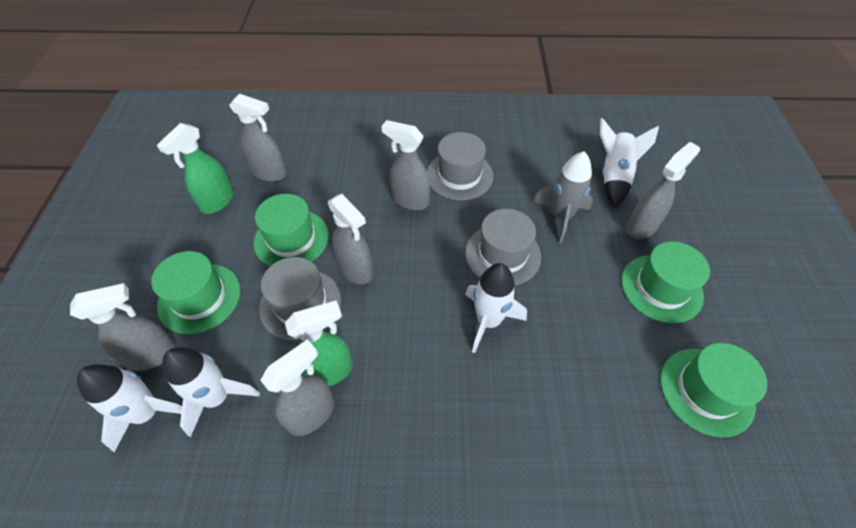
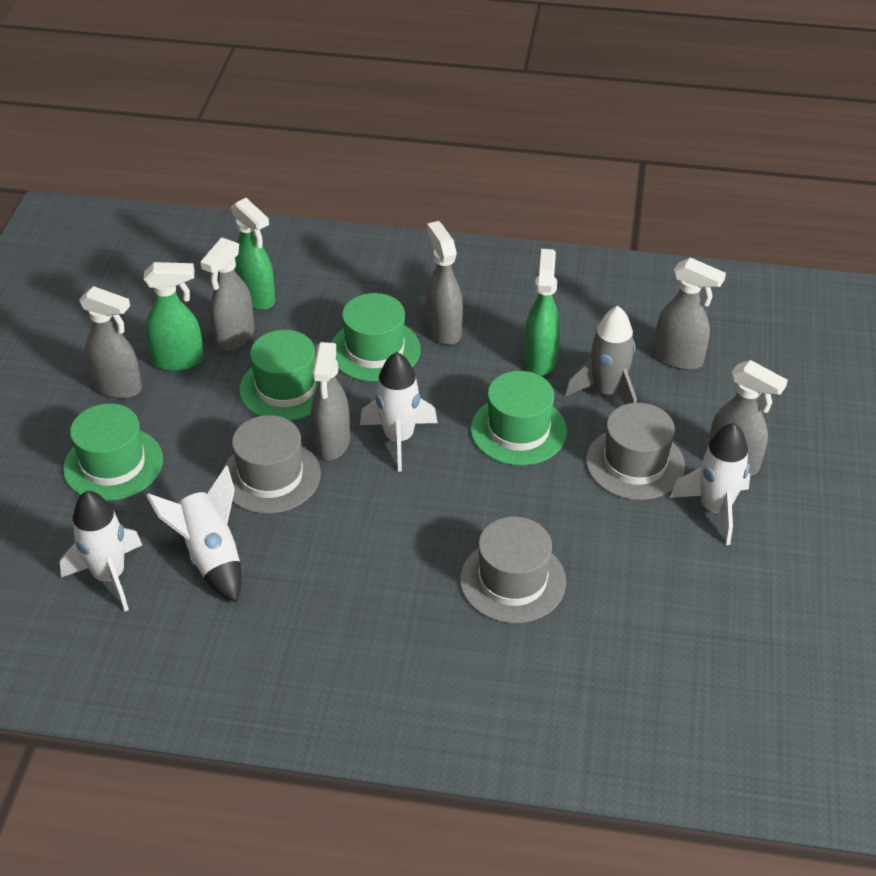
green spray bottle: [157,123,234,214] [285,300,353,386] = 2 -> [144,262,204,371] [231,198,275,310] [524,249,560,375] = 3

